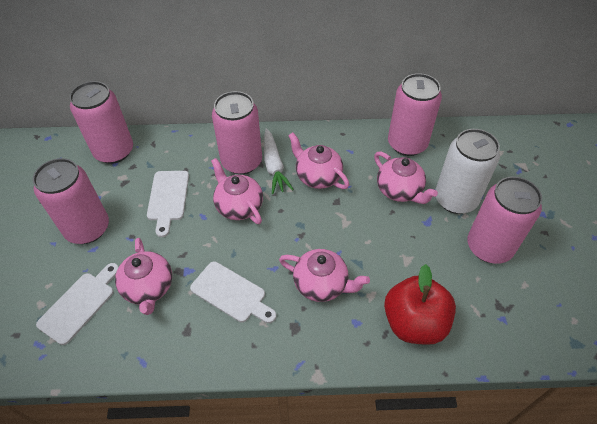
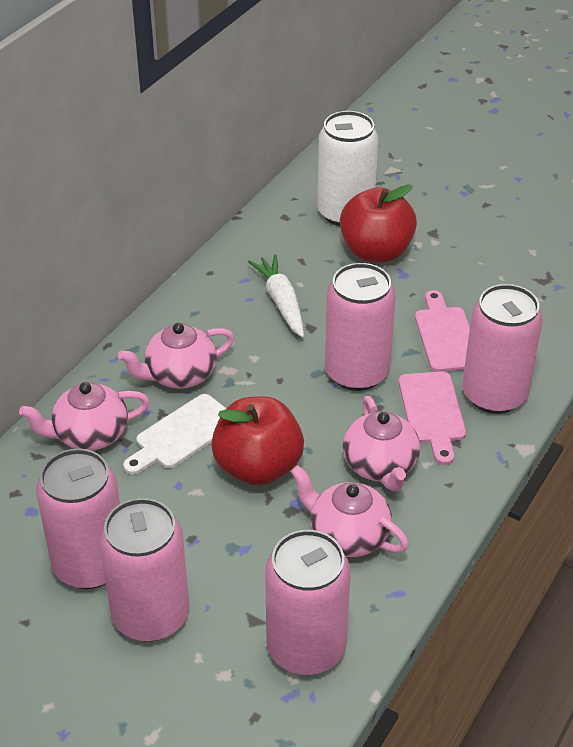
pink cutting board: none = 0 -> [399,371,466,465] [415,290,470,372] = 2
pink teapot: [115,238,172,315] [211,158,263,224] [279,249,370,302] [288,132,349,189] [374,151,438,204] = 5 -> [19,382,150,450] [118,323,234,389] [291,465,409,557] [343,396,420,491] = 4
red apple: [384,264,456,345] = 1 -> [211,396,304,486] [340,184,417,263] = 2
white cutting board: [36,263,119,345] [147,171,189,237] [190,261,276,323] = 3 -> [123,394,226,475] = 1

